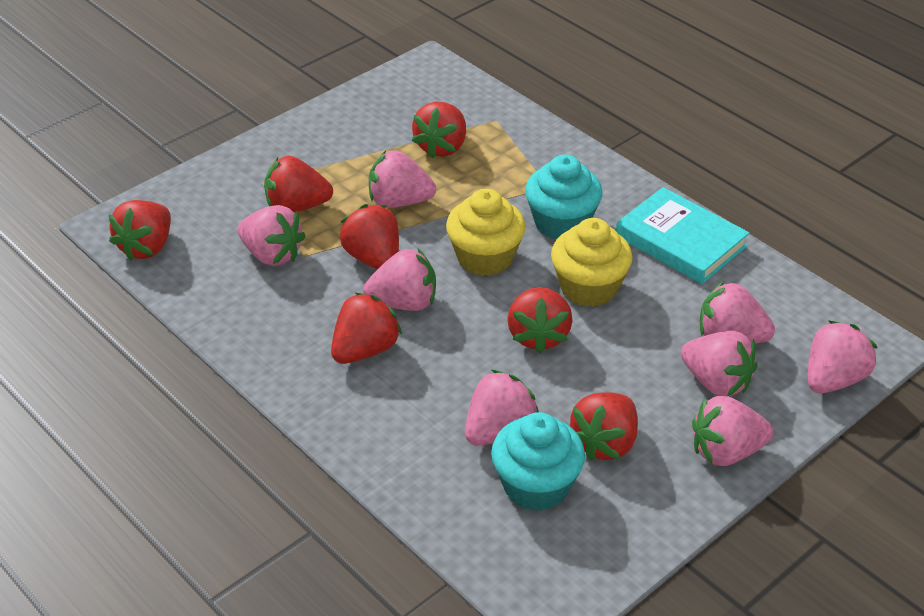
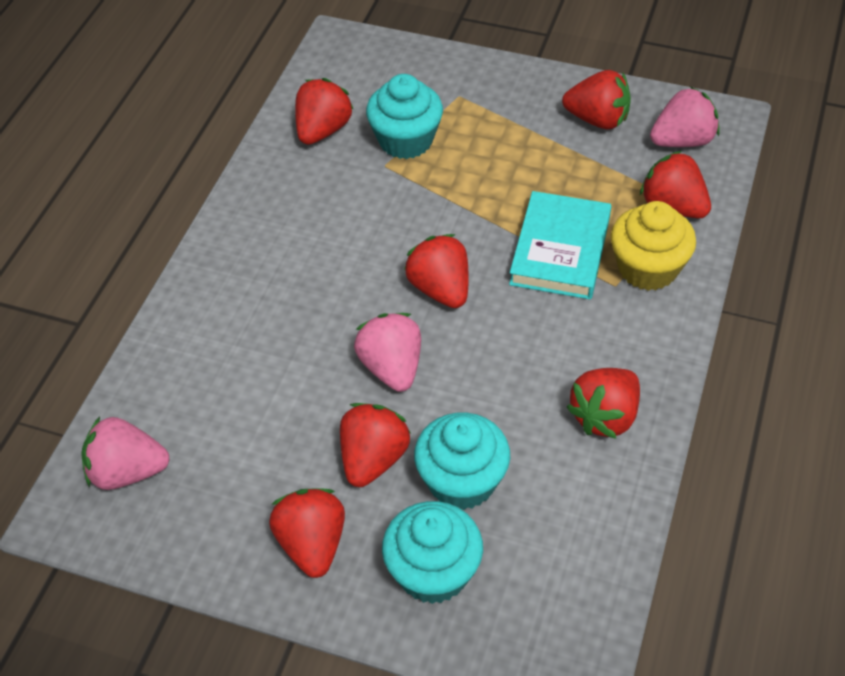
pink strawberry: [238,205,306,266] [363,249,436,311] [369,150,436,208] [465,370,539,446] [681,331,758,396] [692,396,774,466] [700,281,775,344] [808,320,877,393] = 8 -> [81,417,170,490] [354,313,421,392] [650,87,720,147] = 3
turquoise cupcake: [491,412,585,511] [525,155,603,239] = 2 -> [366,74,443,159] [382,501,483,604] [414,412,510,510] = 3
yellow cupcake: [446,189,526,276] [551,218,633,307] = 2 -> [611,201,696,291] = 1

